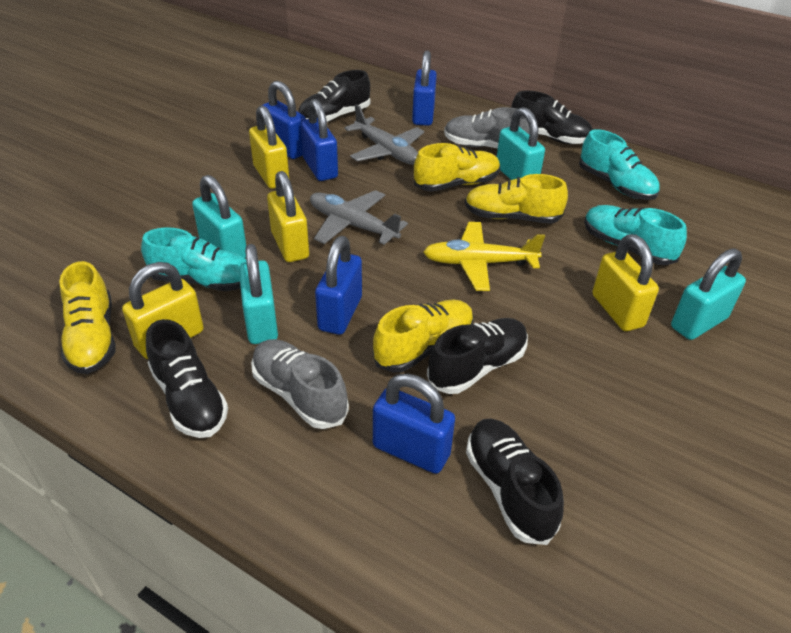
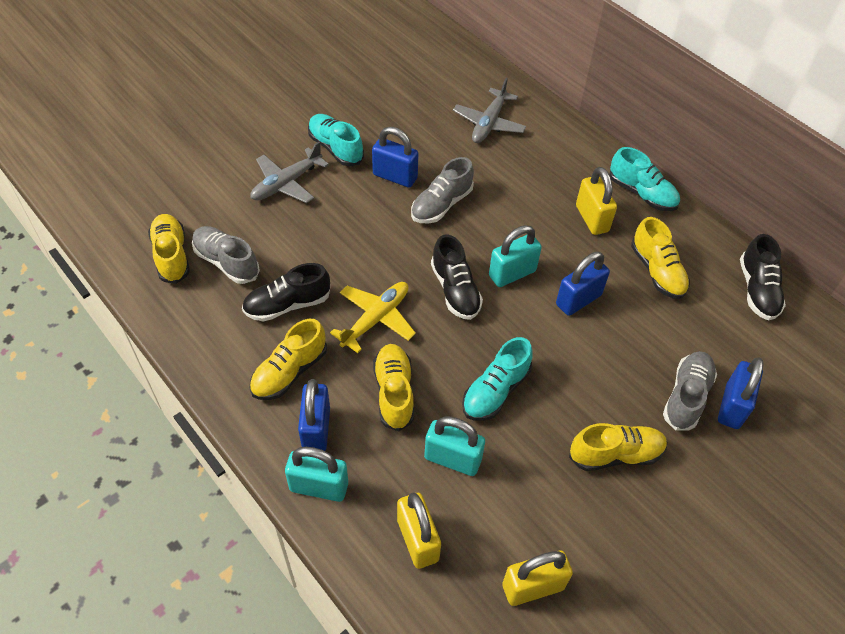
black shoe: [146,319,228,438] [298,70,370,122] [427,318,528,394] [466,419,564,545] [511,90,593,144] = 5 -> [242,263,330,322] [431,234,483,320] [740,234,786,320] = 3
blue padlock: [263,81,306,159] [301,99,338,181] [315,236,362,335] [373,374,455,474] [412,50,437,126] = 5 -> [298,379,330,451] [372,127,419,187] [556,252,610,316] [718,357,764,429] = 4
grey shoe: [251,339,349,429] [444,107,530,148] = 2 -> [192,226,260,284] [411,157,474,224] [663,351,717,431] = 3
turquoise padlock: [192,175,246,258] [239,244,278,344] [497,107,545,180] [671,248,746,340] = 4 -> [285,447,348,502] [424,417,485,476] [489,225,542,287] = 3
yellow padlock: [122,262,203,359] [249,105,289,189] [267,171,309,262] [592,234,659,331] = 4 -> [397,492,441,569] [502,551,573,606] [576,167,617,235] = 3
yellow shoe: [59,261,116,374] [373,300,474,372] [414,143,500,192] [465,174,568,224] = 4 -> [148,214,190,284] [249,319,327,400] [373,344,414,431] [569,423,667,471] [631,217,690,299] = 5

